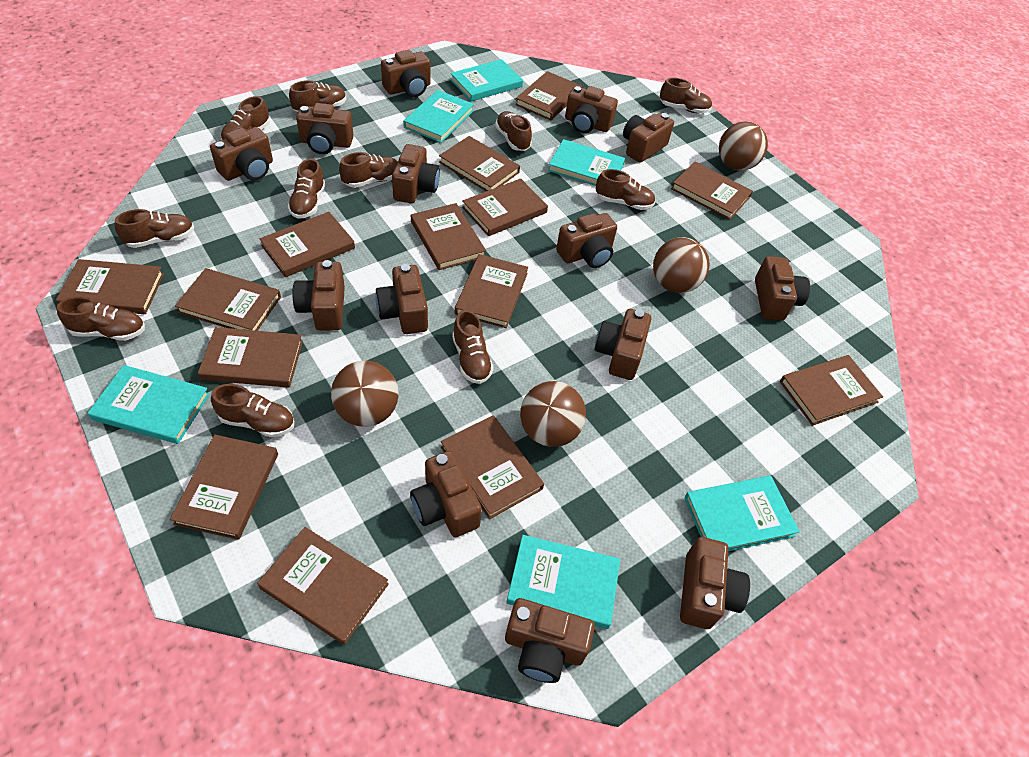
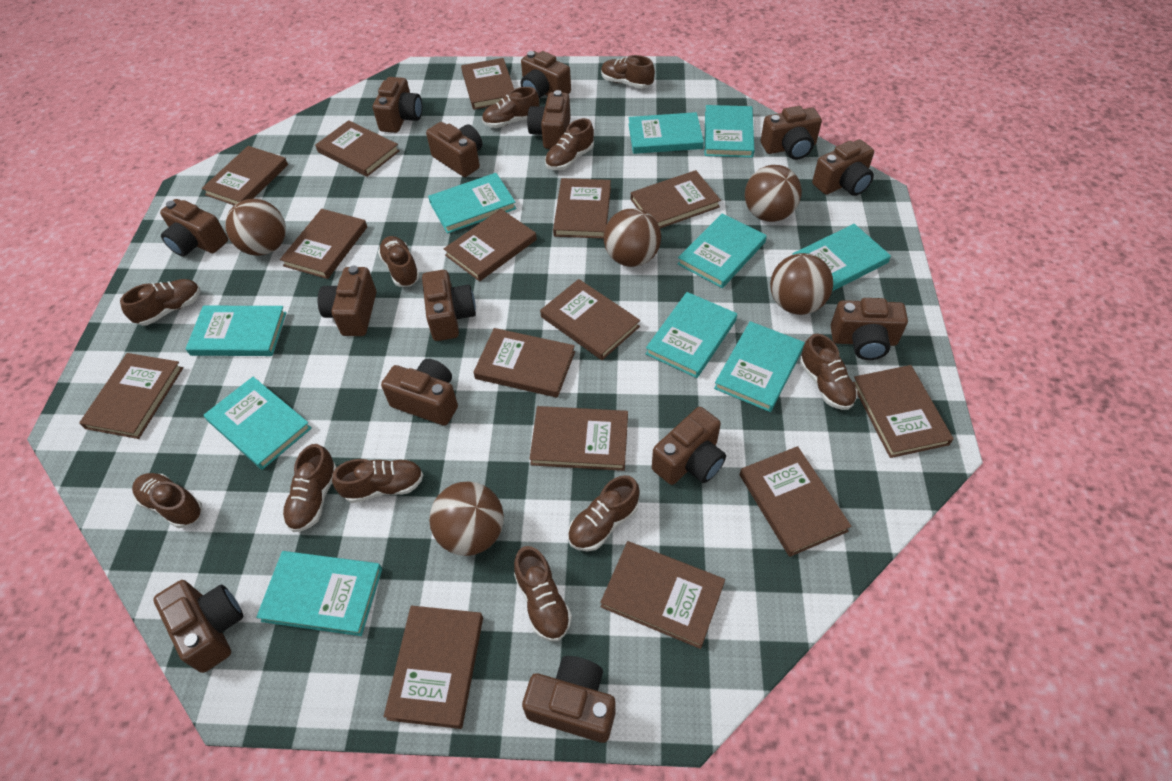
brown ball: [331,360,399,427] [520,381,586,447] [653,237,710,293] [719,121,768,171] = 4 -> [226,199,286,256] [429,482,504,556] [604,208,661,267] [745,165,802,222] [770,253,833,315] = 5
brown book: [56,259,164,314] [170,435,278,540] [175,268,281,331] [198,327,303,388] [257,527,389,645] [260,212,355,277] [411,203,486,270] [439,136,520,191] [441,415,544,519] [455,254,528,328] [462,178,548,236] [515,71,582,120] [671,162,753,220] [780,355,883,426] = 14 -> [79,353,183,439] [202,146,288,205] [280,209,367,279] [315,120,400,177] [384,606,483,729] [444,209,537,281] [461,58,514,110] [473,328,575,398] [529,406,628,471] [540,279,640,360] [553,178,611,239] [600,541,725,649] [631,170,721,228] [740,446,851,557] [853,365,953,458] = 15
turquoise book: [88,365,210,444] [403,90,474,143] [450,59,523,101] [506,535,620,629] [548,139,625,186] [684,476,800,551] = 6 -> [186,306,286,356] [204,377,312,470] [256,551,382,636] [428,173,516,234] [628,112,704,154] [646,292,737,378] [678,213,767,288] [705,105,755,158] [714,321,805,412] [793,224,891,291] = 10

